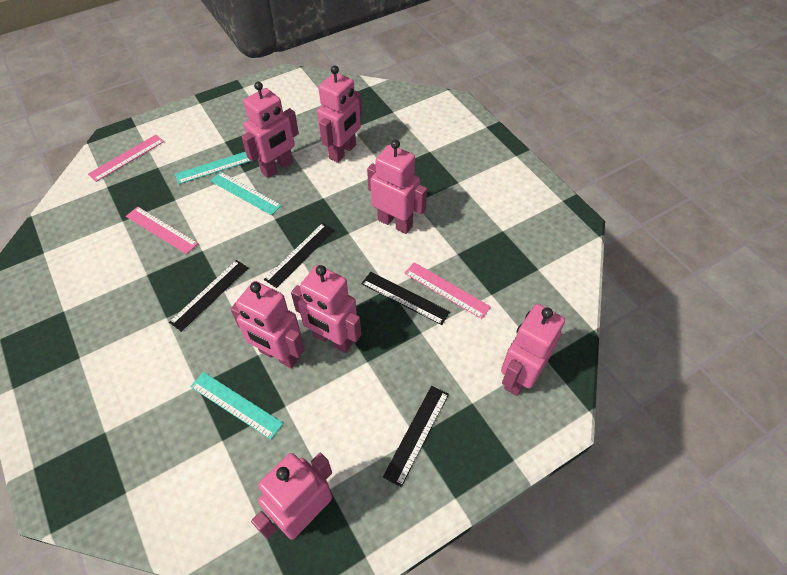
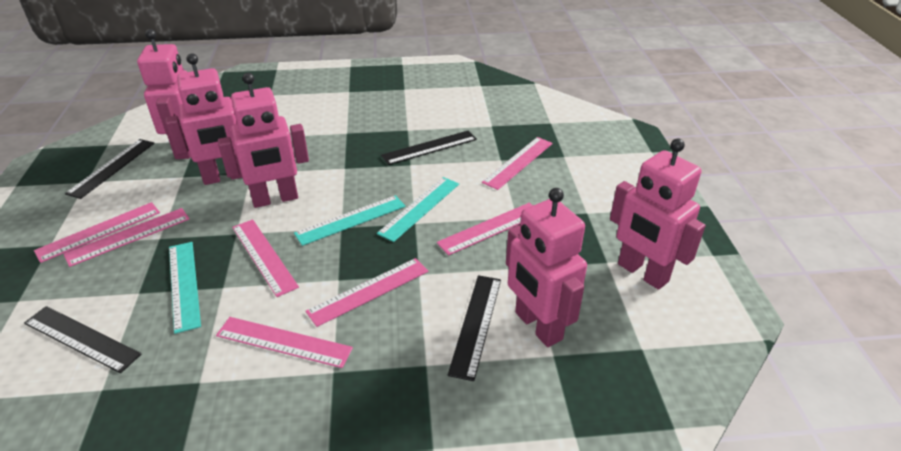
pink robot: [231,281,304,368] [241,82,299,178] [251,453,332,540] [291,265,362,353] [317,65,362,163] [367,140,427,234] [501,304,565,396] = 7 -> [137,29,191,159] [165,53,242,185] [218,73,309,208] [506,188,587,347] [610,138,705,290] = 5
pink ruler: [88,135,164,182] [126,207,198,254] [404,262,491,319] = 3 -> [34,202,160,263] [64,208,189,267] [216,317,353,368] [232,219,299,297] [305,258,428,327] [437,203,533,255] [482,137,553,190] = 7

